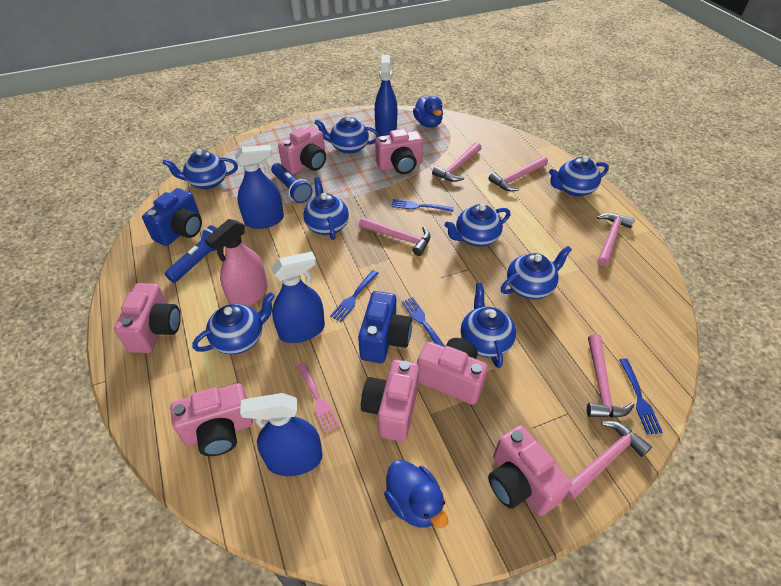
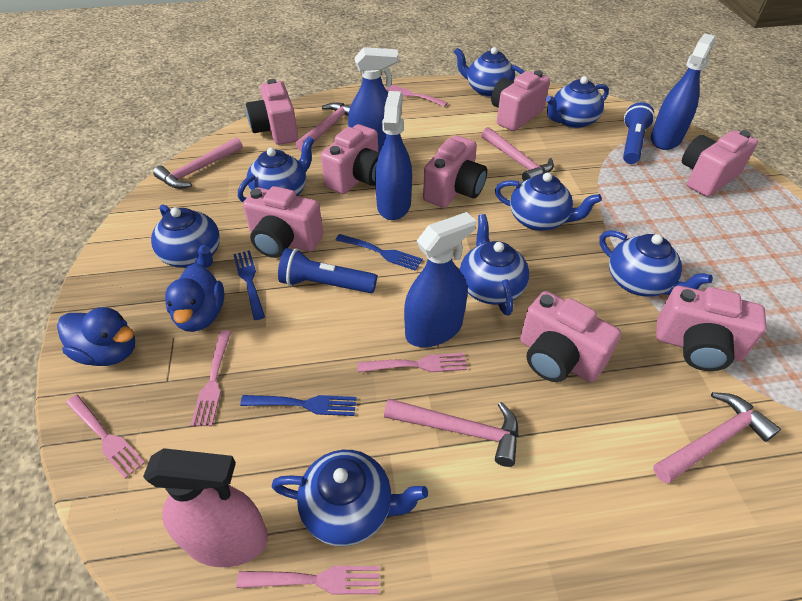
blue camera: [142,188,202,246] [358,291,412,363] = 2 -> none = 0
blue fork: [330,270,379,322] [391,199,454,212] [402,297,445,347] [619,358,663,434] = 4 -> [233,250,265,320] [240,395,356,416] [336,234,423,271] = 3
pink camera: [114,283,181,353] [170,383,253,456] [278,126,326,174] [361,360,419,442] [375,129,423,174] [417,338,488,405] [488,425,572,516] = 7 -> [243,186,323,258] [246,79,298,145] [321,124,380,194] [423,135,487,208] [491,70,550,131] [520,291,621,382] [656,286,767,371] [682,130,758,197] = 8
pink fork: [297,362,340,433] = 1 -> [66,395,145,479] [191,331,231,426] [236,566,380,594] [357,353,467,372] [386,84,448,107] = 5
pink hammer: [359,217,430,256] [432,142,481,182] [488,156,548,191] [566,421,652,500] [587,334,634,418] [597,213,635,266] = 6 -> [153,137,243,189] [295,102,351,151] [384,399,519,467] [481,127,554,181] [653,392,781,483] = 5

